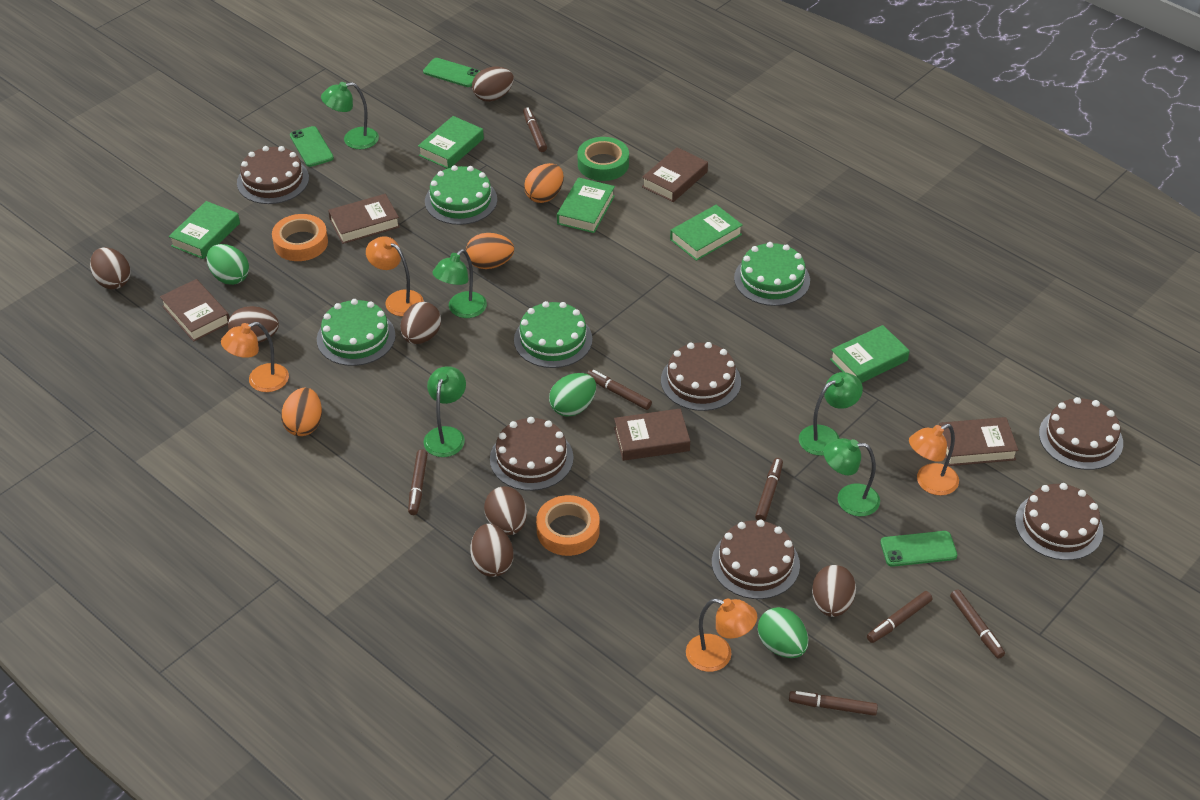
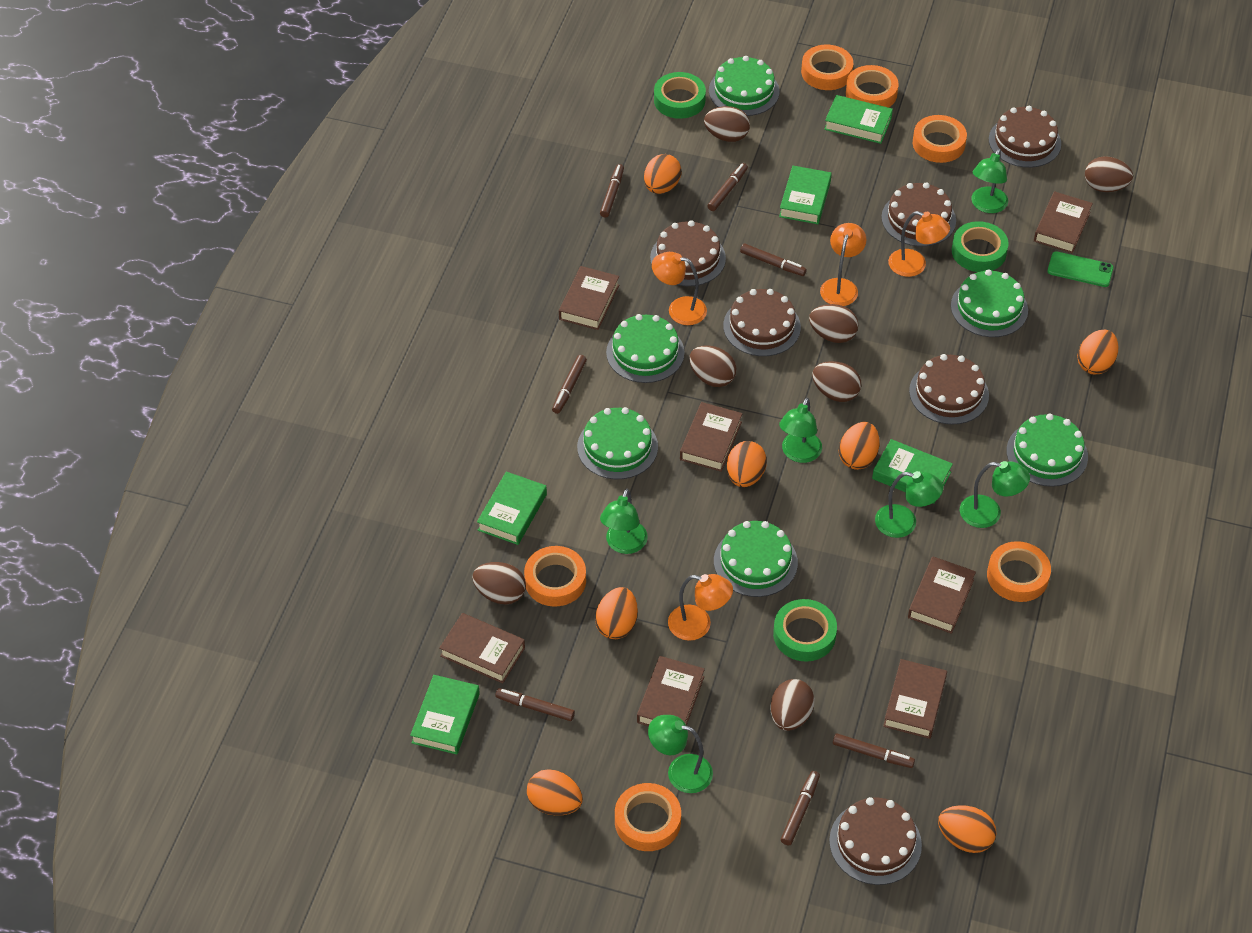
brown book: [160,279,229,342] [328,194,400,244] [614,409,690,461] [642,147,708,202] [939,417,1018,466] = 5 -> [439,613,525,683] [559,266,619,330] [637,656,705,726] [680,402,742,472] [883,659,947,739] [908,557,976,634] [1034,191,1093,253] = 7
green cake: [317,299,396,366] [425,165,497,225] [514,301,592,368] [734,242,810,306] = 4 -> [577,407,658,479] [606,314,685,383] [709,56,780,116] [714,521,798,597] [951,269,1028,337] [1006,413,1088,487] = 6
green egg: [206,244,249,285] [549,373,596,417] [758,607,808,658] = 3 -> none = 0
green lamp: [321,82,379,149] [423,366,466,457] [432,249,487,318] [799,372,863,456] [823,438,880,516] = 5 -> [600,489,648,554] [648,715,713,793] [779,397,822,463] [875,471,943,538] [960,461,1030,528] [971,149,1008,213] = 6
green phone: [290,126,334,167] [423,58,480,87] [881,531,957,567] = 3 -> [1048,251,1114,287] = 1
green tape: [578,137,629,181] = 1 -> [654,72,706,119] [773,599,837,662] [952,221,1009,272] = 3
orange egg: [281,388,322,436] [466,233,514,269] [524,163,564,203] = 3 -> [527,769,583,815] [595,587,638,639] [644,154,681,194] [727,441,767,487] [839,422,880,470] [938,805,997,853] [1077,330,1118,374] = 7
orange tape: [272,214,328,261] [536,495,600,556] = 2 -> [524,546,586,607] [615,783,681,851] [801,45,853,90] [846,65,899,108] [913,115,967,163] [987,541,1051,602] = 6

